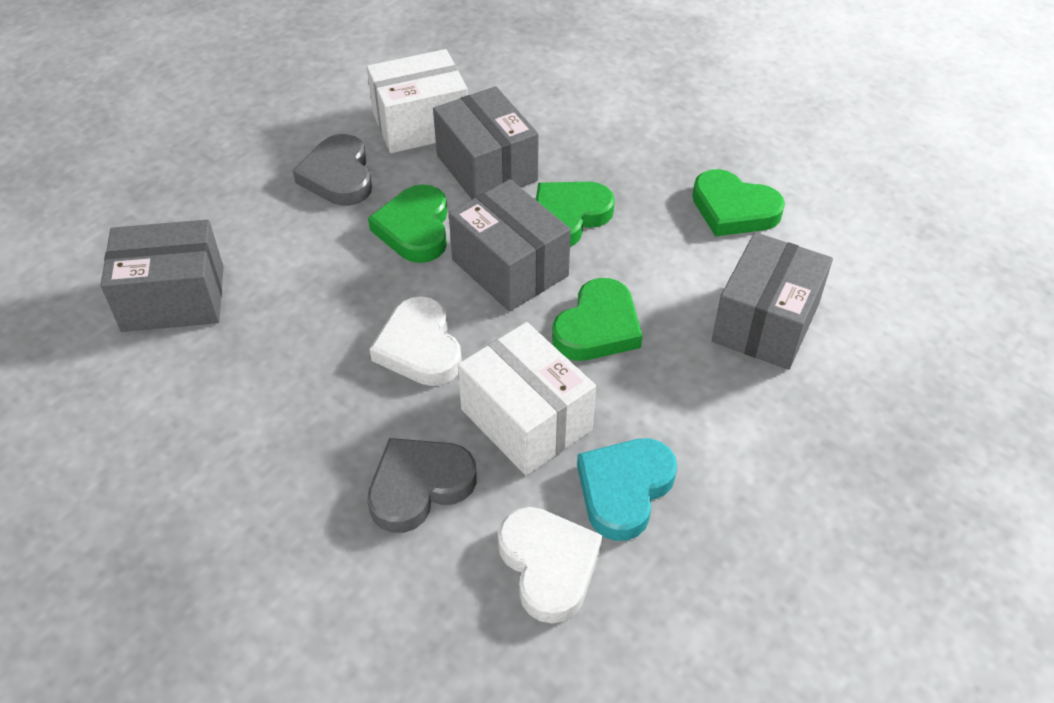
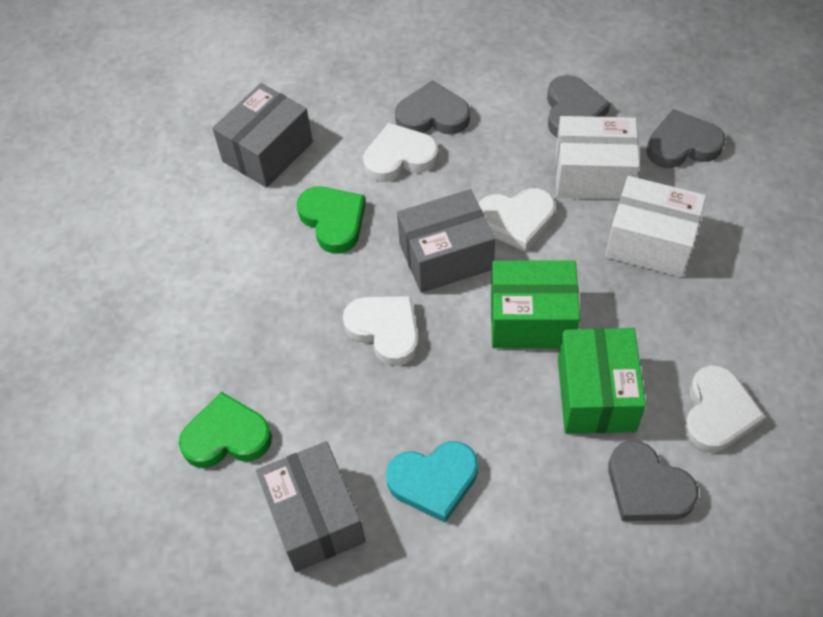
green box: none = 0 -> [491,261,580,348] [558,328,646,434] = 2
green heart: [368,184,447,263] [536,182,615,247] [552,278,642,361] [692,169,785,237] = 4 -> [179,392,272,468] [297,187,366,254] = 2
grey box: [101,220,224,332] [433,86,539,199] [449,179,571,312] [712,232,833,370] = 4 -> [212,83,313,188] [256,441,365,572] [397,189,496,293] = 3
grey heart: [293,134,372,206] [367,438,477,533] = 2 -> [395,80,470,135] [547,75,610,137] [608,440,699,521] [646,109,726,168] = 4
white heart: [370,296,462,386] [498,507,603,623] = 2 -> [343,296,419,366] [363,122,439,182] [478,188,556,252] [684,365,766,453] = 4

